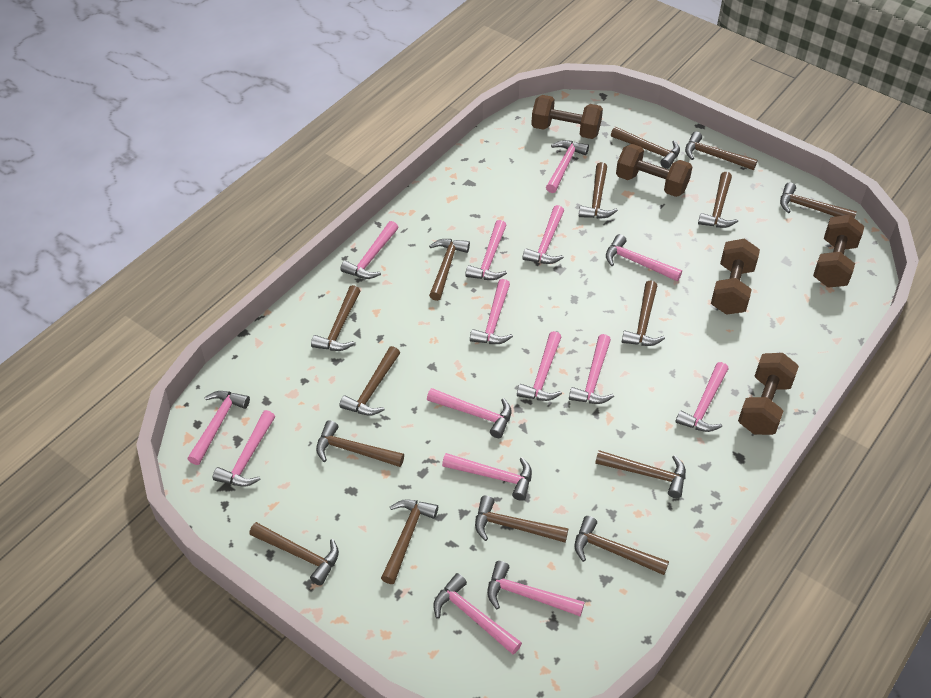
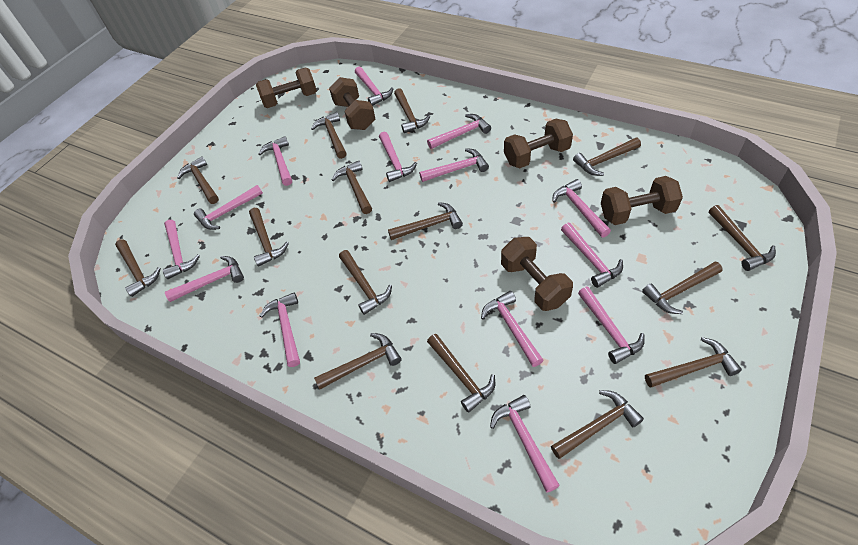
pink hammer: [188,391,250,465] [213,410,275,487] [340,221,398,279] [427,388,511,438] [433,573,522,655] [442,453,532,501] [465,220,507,280] [470,279,513,344] [487,561,585,616] [517,331,562,401] [523,205,564,264] [546,140,589,193] [569,334,614,404] [606,234,682,281] [676,362,728,432] = 15 -> [163,220,200,279] [165,256,244,302] [194,185,263,230] [258,136,292,186] [260,292,300,367] [355,67,394,106] [379,132,417,182] [419,148,489,182] [427,114,491,149] [481,291,543,367] [490,395,560,493] [552,179,611,238] [561,223,623,288] [578,287,645,364] = 14

